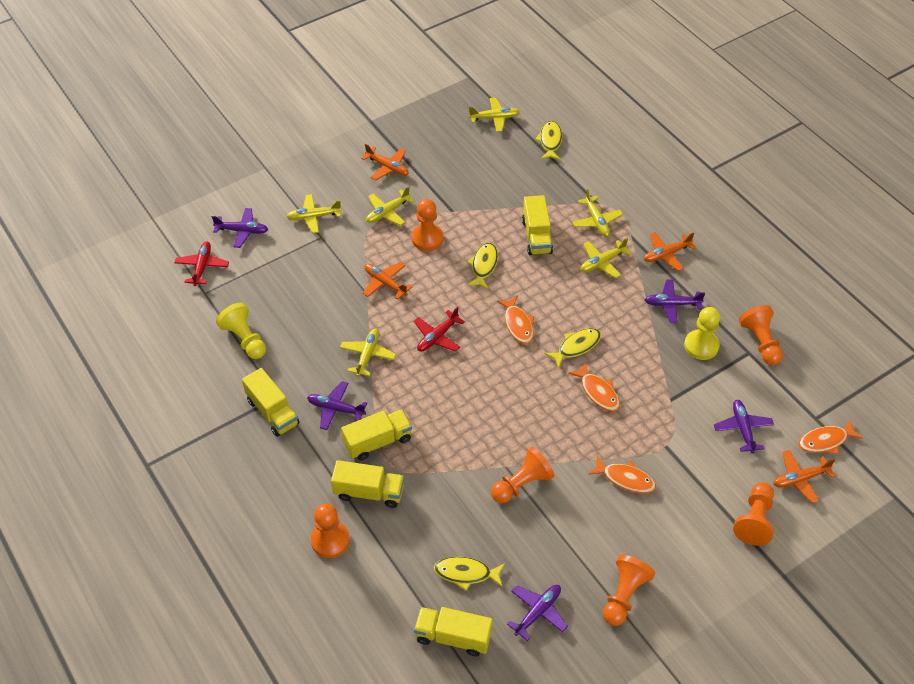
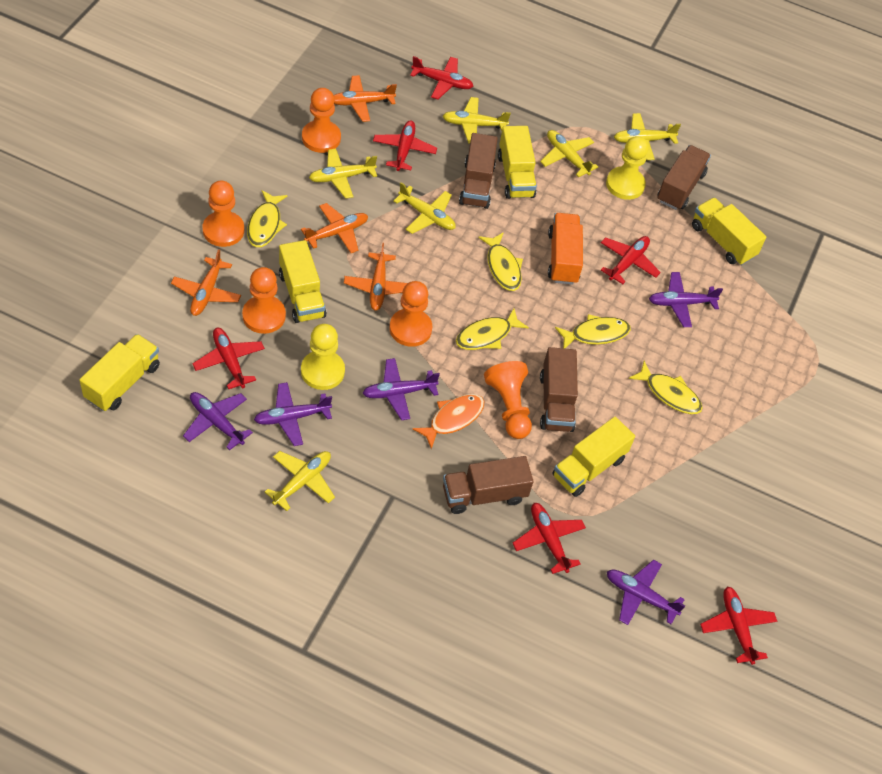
brown truck: none = 0 -> [443,456,533,514] [459,133,498,209] [540,347,578,432] [657,145,711,210] = 4
orange fish: [497,296,534,344] [568,363,620,411] [588,456,656,493] [799,420,863,454] = 4 -> [413,394,484,449] = 1
orange pawn: [311,503,350,558] [411,199,443,251] [491,447,554,503] [603,555,655,626] [733,482,774,546] [739,305,783,365] = 6 -> [202,180,244,247] [242,267,286,334] [302,88,341,153] [389,281,432,347] [484,361,532,439] = 5
orange truck: none = 0 -> [548,213,583,285] = 1
red plane: [175,242,229,286] [414,307,465,352] = 2 -> [192,328,265,389] [373,121,437,171] [410,56,473,100] [513,503,586,574] [601,236,661,284] [700,586,777,665] = 6
yellow fish: [434,557,505,591] [467,243,498,290] [535,121,562,160] [544,328,601,368] = 4 -> [247,190,287,247] [456,309,529,350] [478,232,523,291] [555,314,631,348] [629,361,703,414] = 5

